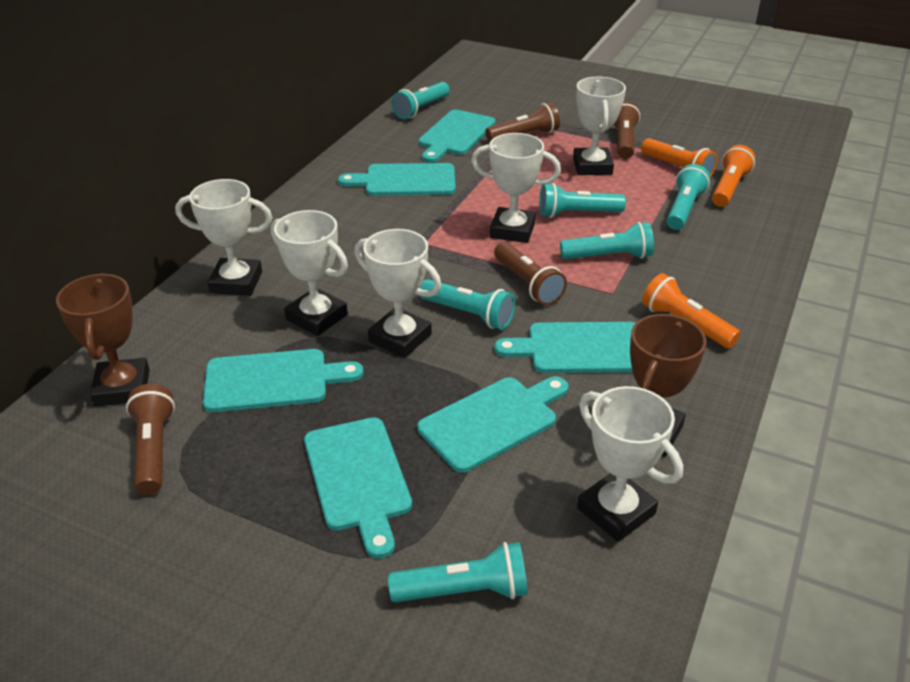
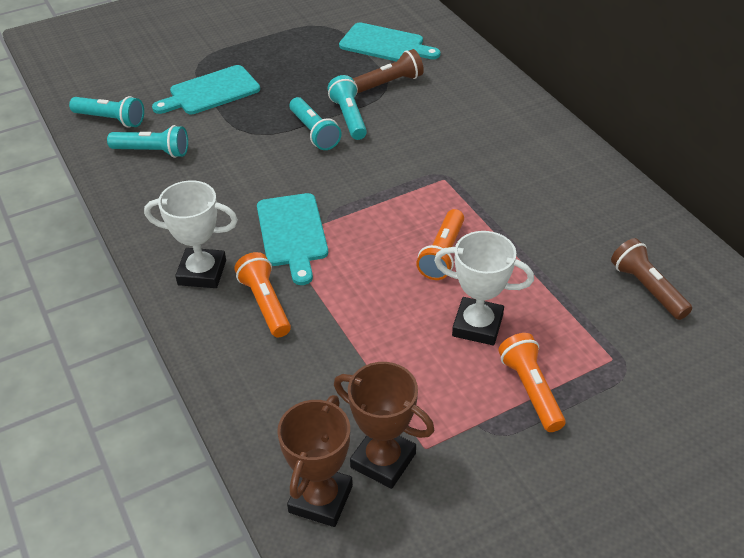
brown flashlight: [126,384,175,495] [485,102,560,142] [494,242,567,305] [613,101,640,159] = 4 -> [353,49,424,93] [611,238,692,320] = 2
turquoise cutting board: [203,349,364,412] [304,417,412,559] [338,163,456,196] [417,377,569,473] [419,110,496,163] [494,322,635,373] = 6 -> [152,65,260,114] [257,193,328,285] [339,22,440,62] = 3
turquoise flashlight: [388,542,528,602] [391,82,450,119] [420,279,515,330] [539,183,626,218] [560,222,654,259] [667,164,710,230] = 6 -> [69,96,144,128] [107,125,188,158] [289,97,341,150] [327,75,367,140] = 4
white trophy: [175,179,273,296] [271,210,348,336] [354,229,441,358] [471,133,561,243] [573,76,626,175] [577,386,683,542] = 6 -> [144,181,238,288] [434,231,534,345] = 2

